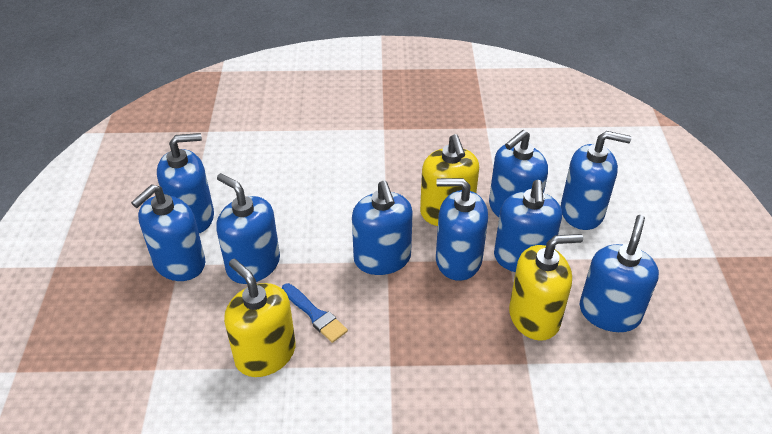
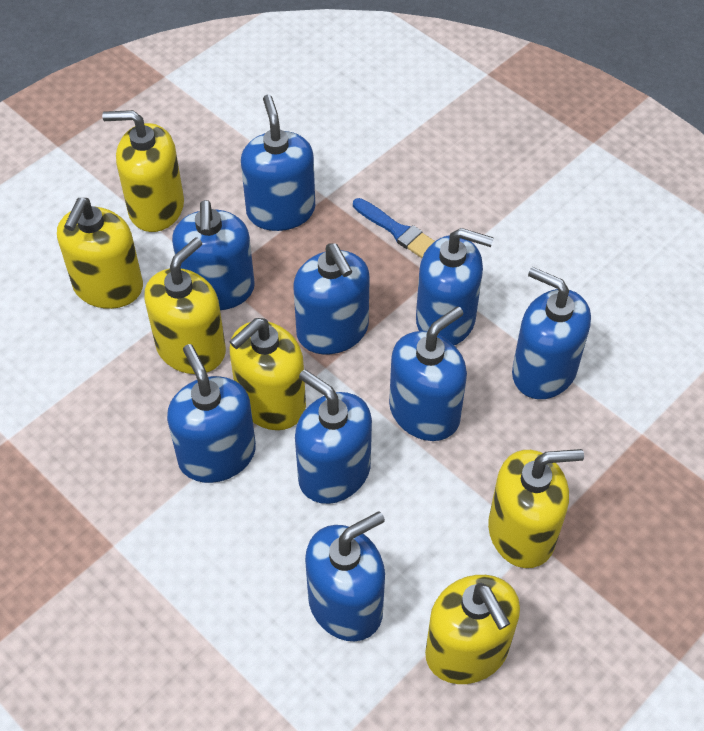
yellow soap dispenser: [224,259,296,377] [420,134,479,226] [509,234,583,341] = 3 -> [57,198,143,309] [102,110,184,232] [144,237,226,374] [229,318,306,430] [425,575,520,684] [488,449,584,568] = 6

